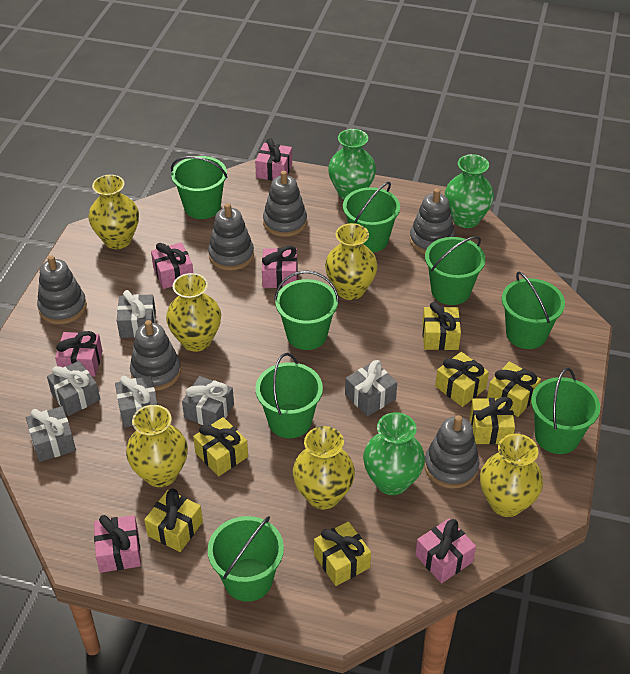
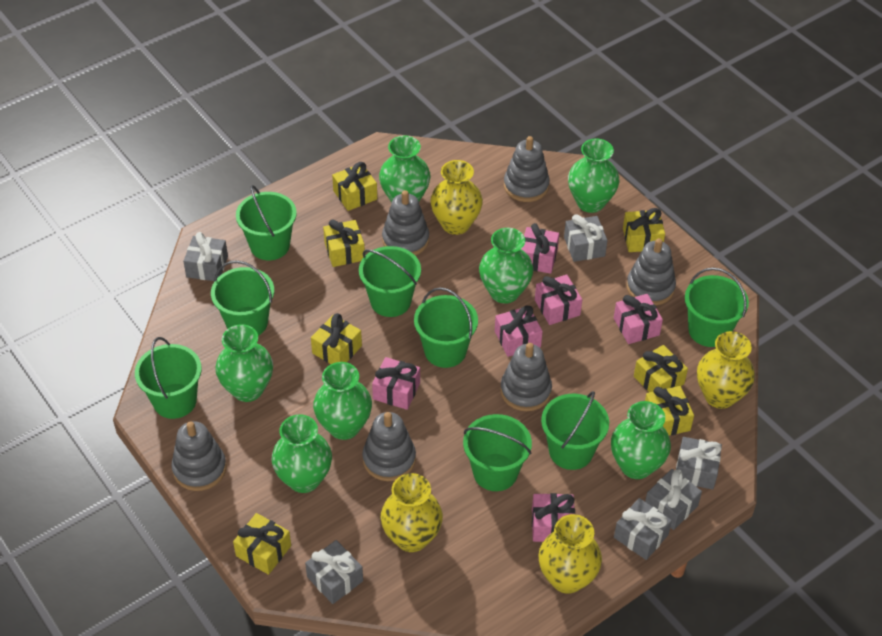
green vase: [328,129,376,200] [363,412,425,495] [445,154,494,228] = 3 -> [215,324,273,402] [272,414,332,493] [313,362,372,440] [379,135,431,202] [479,228,533,304] [568,139,620,213] [611,401,671,479] = 7
yellow vase: [88,175,139,249] [126,405,188,487] [166,273,221,352] [293,426,355,509] [325,223,378,300] [480,434,543,517] = 6 -> [381,473,443,552] [430,160,483,235] [539,514,602,594] [697,331,755,409] = 4

